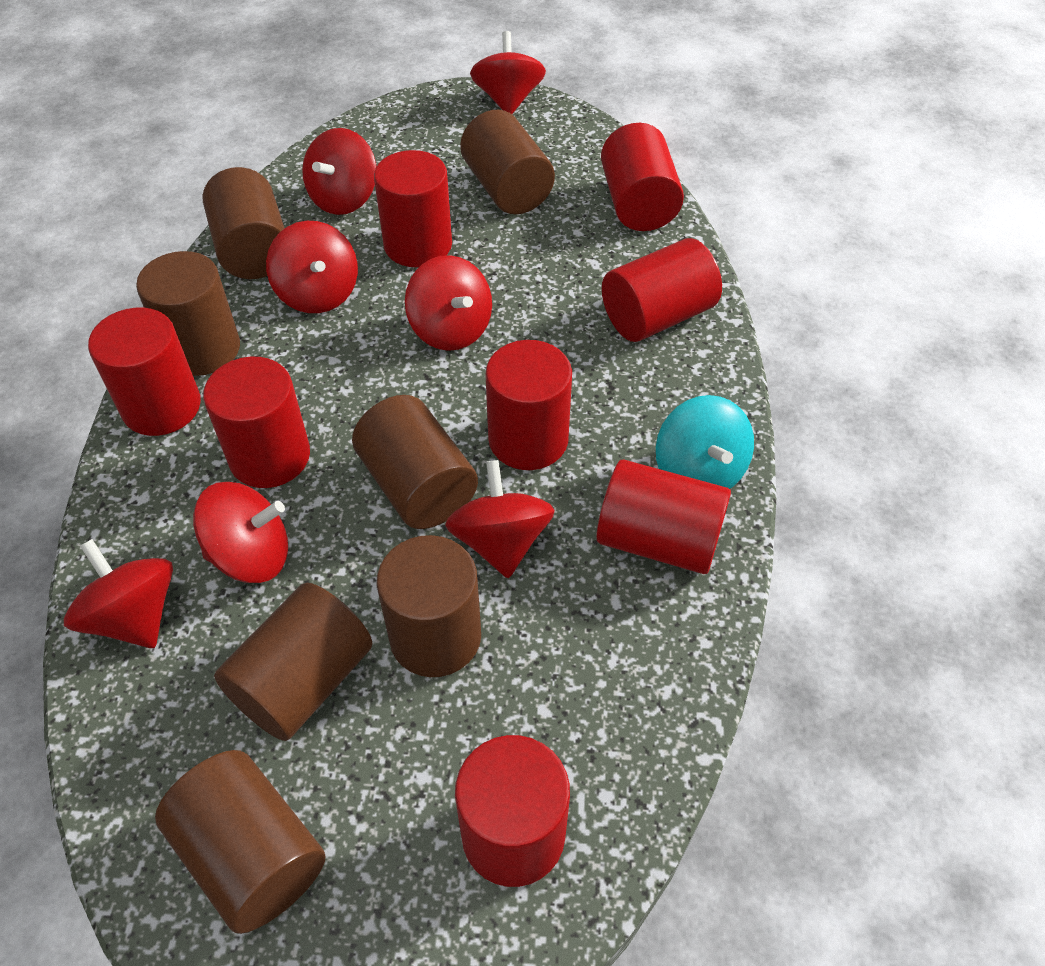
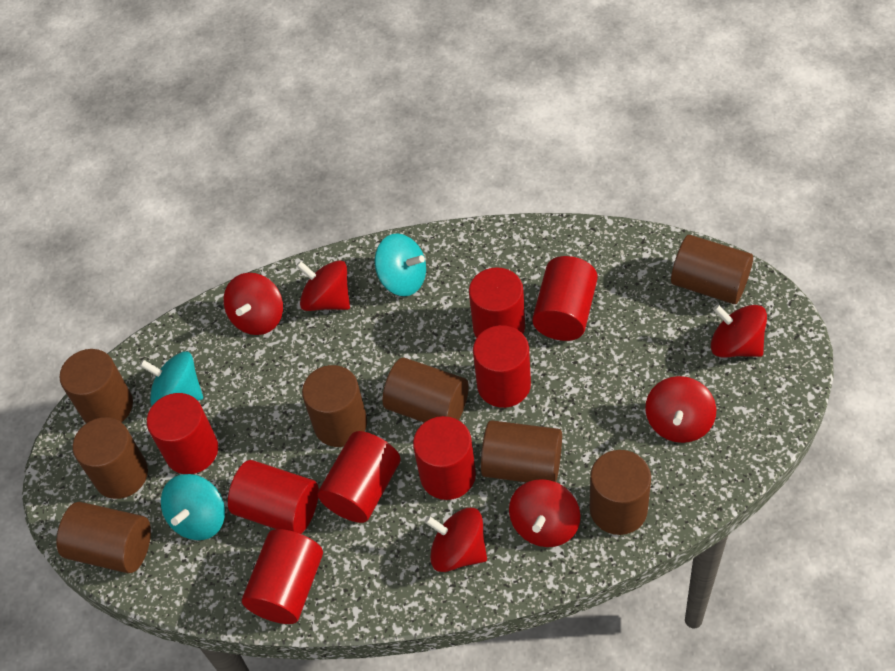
brown cylinder: [136,251,240,376] [155,750,325,934] [203,167,285,279] [214,583,372,741] [352,395,478,529] [376,535,481,677] [460,109,555,214] = 7 -> [57,502,151,573] [59,349,133,423] [72,417,148,499] [302,365,367,447] [383,358,469,423] [481,420,562,482] [590,450,651,535] [671,235,753,304] = 8
red spinning top: [64,539,173,648] [193,482,288,583] [266,221,358,313] [302,128,376,215] [405,255,492,351] [445,460,555,578] [470,31,546,114] = 7 -> [224,273,283,335] [296,260,350,311] [425,508,487,572] [509,479,580,547] [645,376,716,443] [711,304,767,358] = 6
turquoise spinning top: [656,395,754,489] = 1 -> [140,351,203,406] [161,474,225,540] [375,233,426,296] = 3

